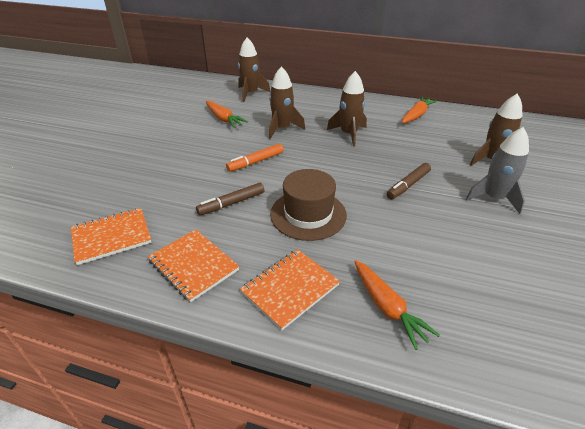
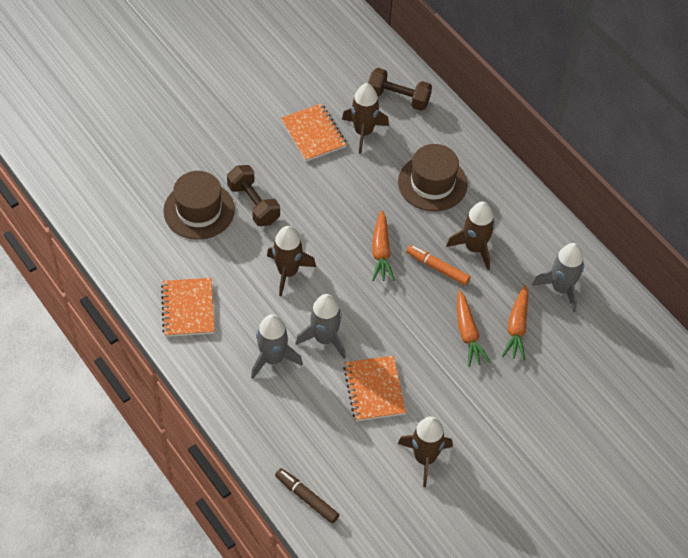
brown dumbbell: none = 0 -> [227,165,280,226] [368,68,432,111] = 2
brown hat: [270,169,347,241] = 1 -> [163,171,235,240] [398,144,468,211] = 2
brown marker: [196,183,264,215] [387,163,431,199] = 2 -> [275,468,339,524] = 1
grey rocket: [466,127,529,214] = 1 -> [251,314,303,379] [295,294,346,359] [532,243,584,312] = 3

